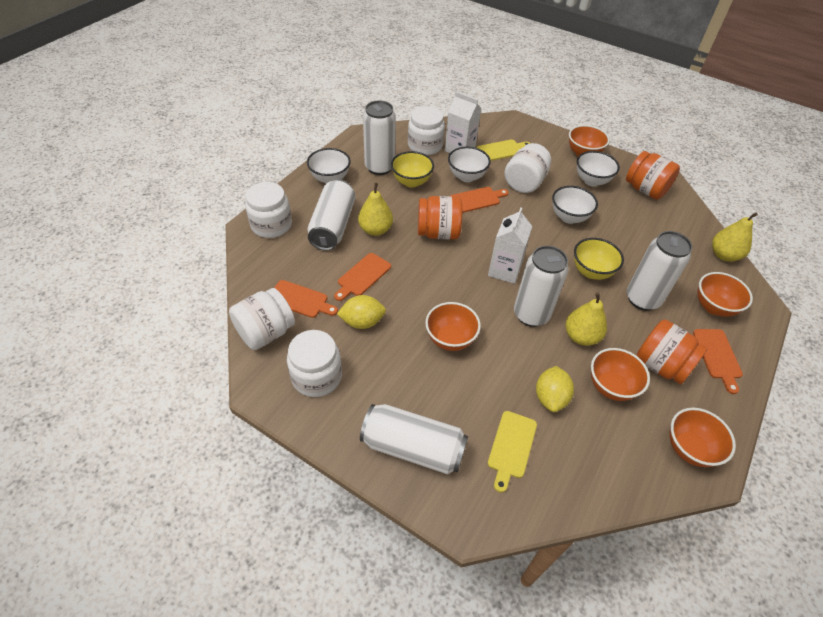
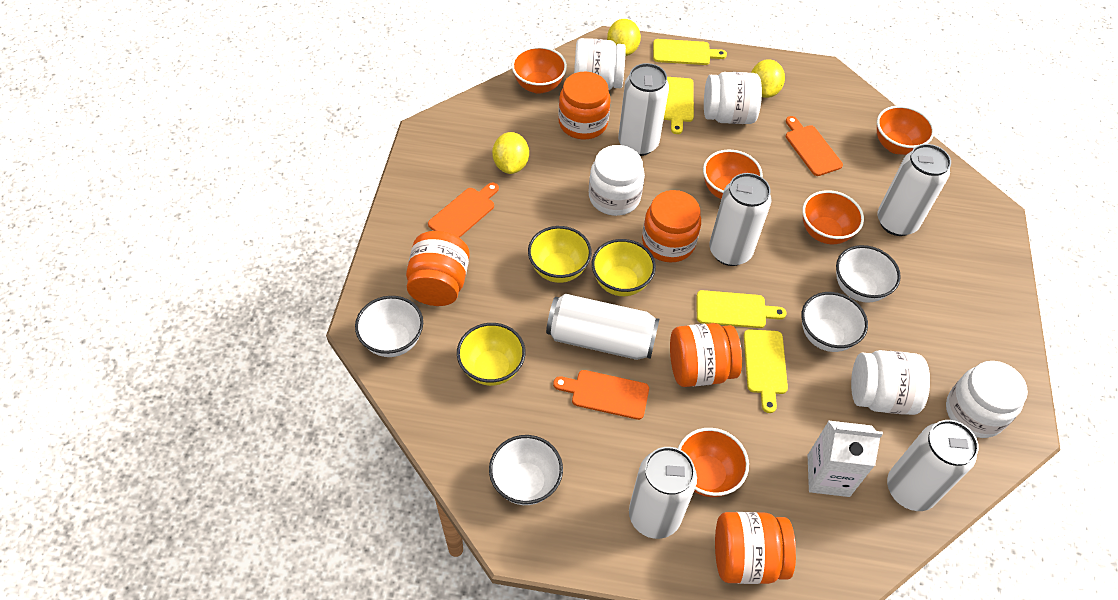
orange cutting board: [274,280,338,318] [334,253,391,301] [450,187,509,213] [693,329,743,394] = 4 -> [428,183,499,238] [553,370,649,420] [786,116,843,176] = 3
orange jar: [418,196,462,240] [626,151,680,200] [636,320,708,384] = 3 -> [406,231,470,306] [558,72,611,139] [642,190,701,262] [670,323,742,387] [715,512,796,584] = 5
white can: [307,179,355,251] [360,404,468,474] [363,101,396,175] [514,246,569,327] [627,231,692,311] = 5 -> [546,294,659,360] [618,63,669,156] [629,447,697,539] [709,173,771,266] [877,144,951,236] [887,420,979,511] = 6
white carton: [445,91,481,153] [488,207,532,284] = 2 -> [808,420,883,497] = 1
yellow bowl: [391,151,434,188] [574,238,624,280] = 2 -> [457,323,525,386] [528,226,592,283] [592,239,656,296] = 3
yellow cutting board: [477,139,530,161] [488,411,537,493] = 2 -> [653,39,727,65] [664,77,694,134] [697,290,786,328] [744,329,788,413] = 4
yellow lemon: [337,295,386,329] [536,366,574,412] = 2 -> [492,132,529,174] [607,19,641,56] [751,59,785,98] = 3
yellow pear: [358,183,393,236] [566,292,607,346] [712,213,758,262] = 3 -> none = 0

